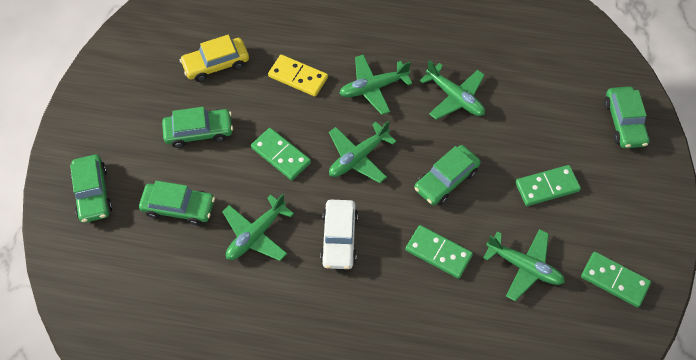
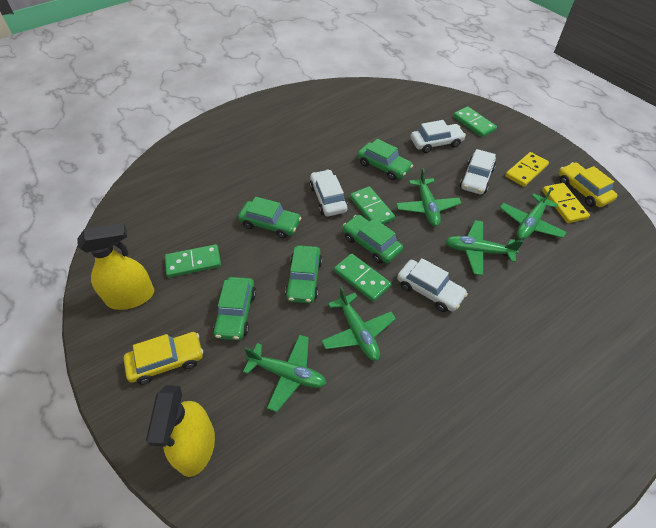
white car: [320,200,358,269] = 1 -> [310,169,348,216] [397,258,468,312] [411,120,466,153] [460,149,496,194] = 4
yellow car: [180,35,249,82] = 1 -> [124,332,203,384] [559,162,617,207] = 2
yellow domino: [268,55,328,97] = 1 -> [505,152,549,187] [542,183,590,223] = 2
yellow spray bottle: none = 0 -> [78,223,154,310] [146,385,215,477] = 2

